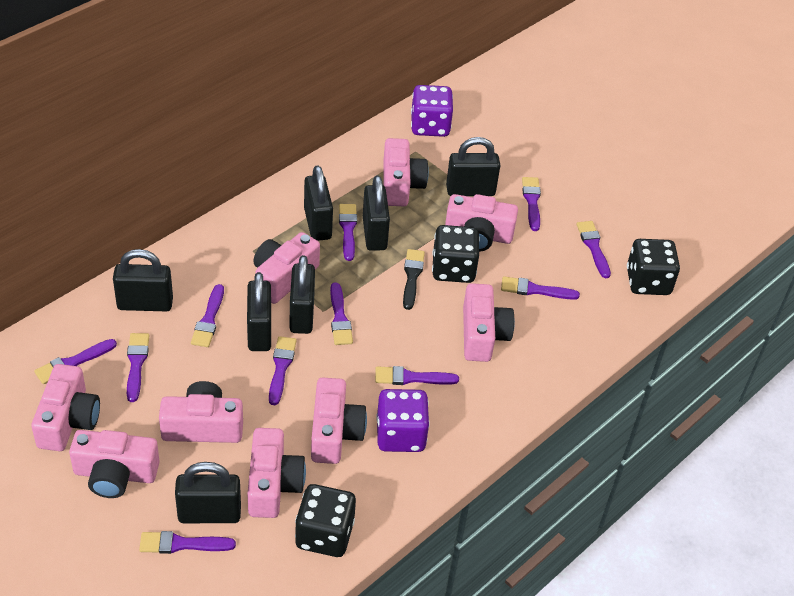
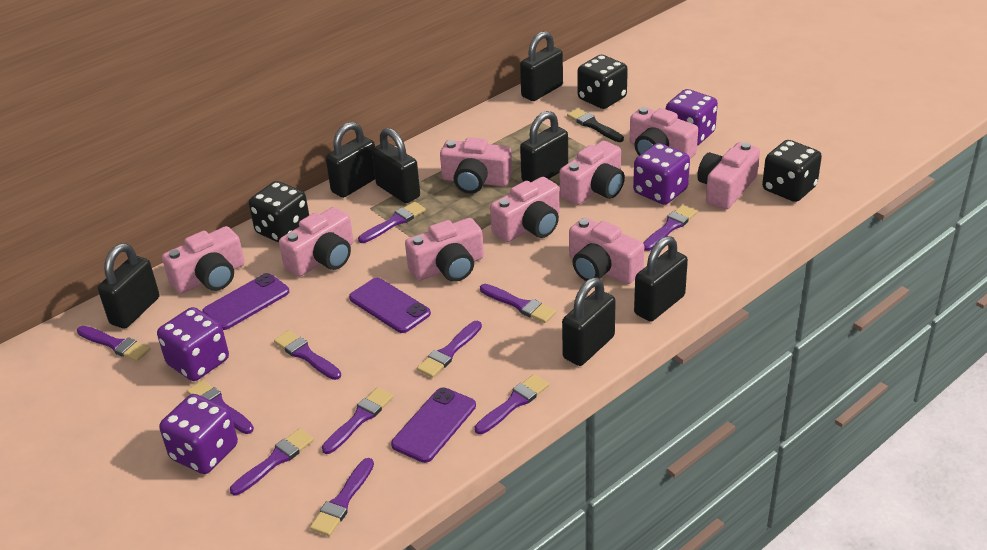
purple dice: [376,389,430,452] [411,85,453,137] = 2 -> [157,307,229,381] [159,394,238,474] [633,143,690,205] [666,89,718,146] = 4
purple phone: none = 0 -> [202,273,289,330] [349,278,431,333] [391,387,476,463] = 3

